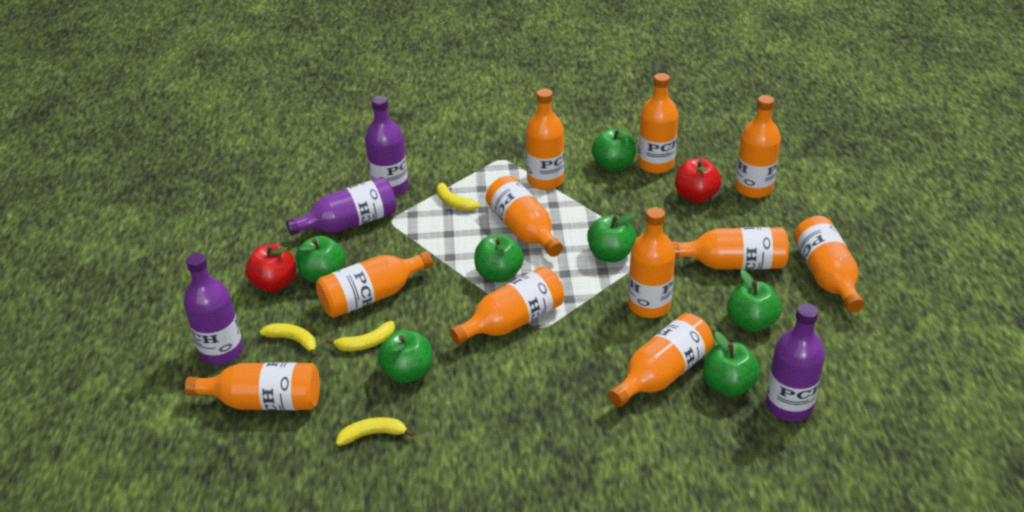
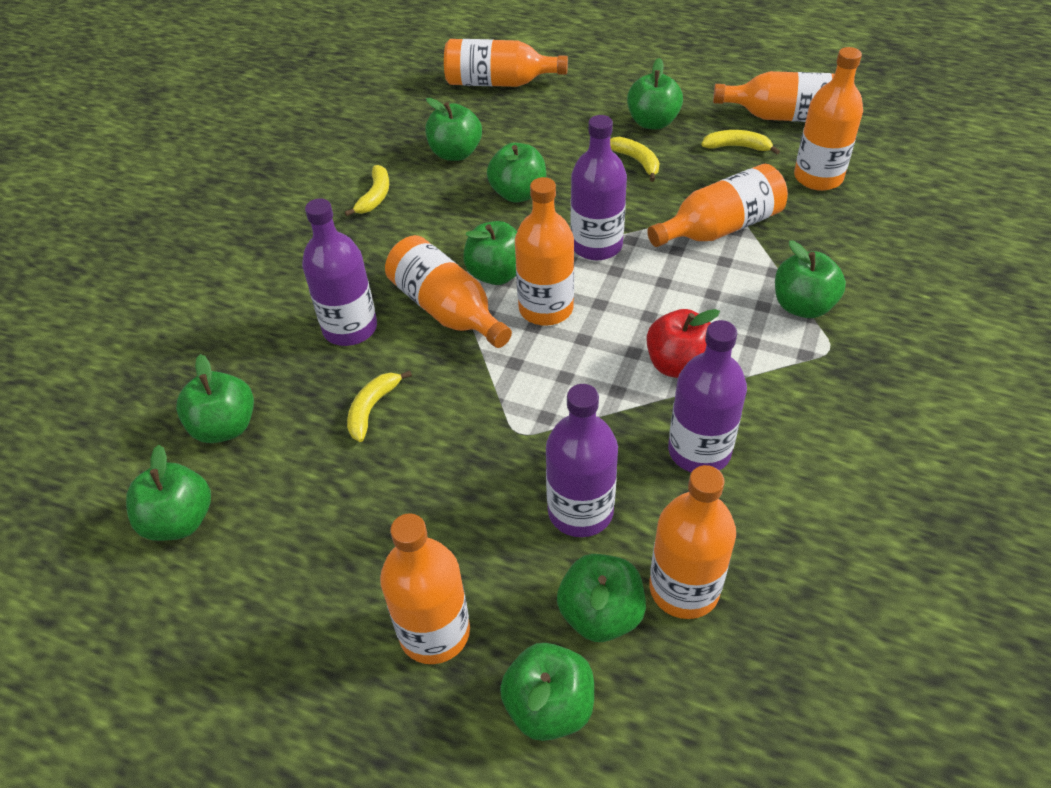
green apple: [296,235,346,283] [377,330,432,383] [474,234,524,282] [587,213,636,262] [592,128,636,171] [703,331,760,397] [727,269,781,332] = 7 -> [126,445,211,541] [176,354,254,443] [425,98,482,161] [463,221,517,285] [487,143,546,203] [500,643,594,741] [557,554,646,642] [627,58,683,129] [775,241,846,318] = 9
orange bottle: [185,363,320,410] [316,251,433,318] [450,267,564,345] [486,176,563,257] [526,89,564,190] [608,313,714,407] [628,207,675,318] [638,73,679,174] [671,227,789,270] [735,95,781,198] [793,216,864,313] = 11 -> [380,513,470,664] [385,235,512,348] [444,39,568,87] [515,177,574,326] [647,164,788,247] [649,465,736,619] [713,71,835,122] [794,47,863,191] = 8
red apple: [245,244,296,292] [675,158,722,203] = 2 -> [646,309,720,378] = 1

